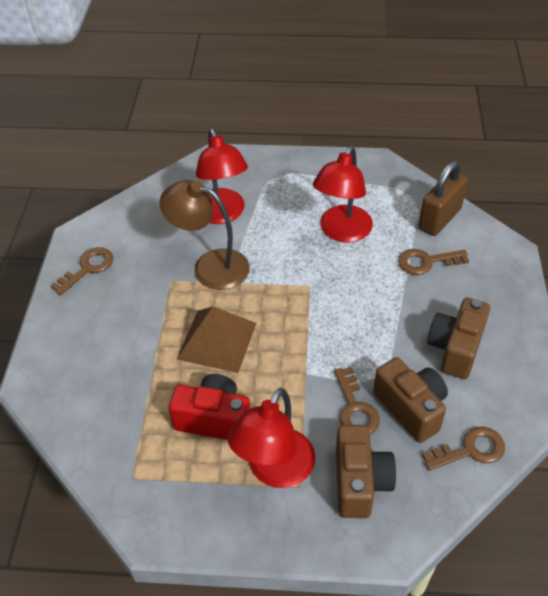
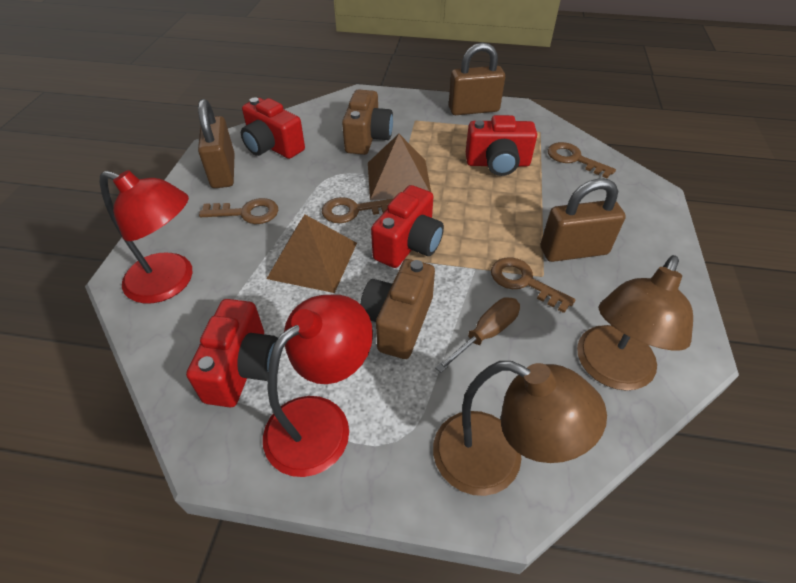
brown camera: [336,425,396,518] [373,357,448,443] [427,298,490,379] = 3 -> [342,90,393,155] [360,259,435,359] = 2
brown lamp: [159,180,249,290] = 1 -> [433,361,607,496] [577,255,693,391] = 2
brown padlock: [419,161,468,236] = 1 -> [198,99,235,188] [449,42,505,115] [541,179,626,262] = 3
brown pyramid: [177,306,256,373] = 1 -> [267,215,357,293] [368,134,431,200] = 2
brown screwdriver: none = 0 -> [435,297,520,373] = 1
red camera: [169,374,250,440] = 1 -> [186,299,278,407] [241,97,305,159] [371,185,444,268] [466,115,537,176] = 4
red lamp: [196,129,248,224] [228,388,315,488] [313,146,373,242] = 3 -> [100,170,193,304] [263,295,373,477] = 2

